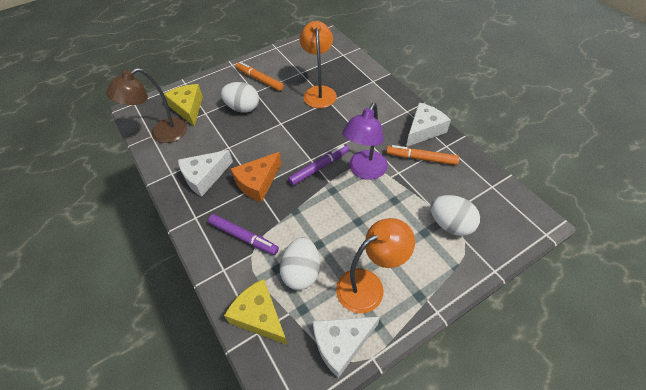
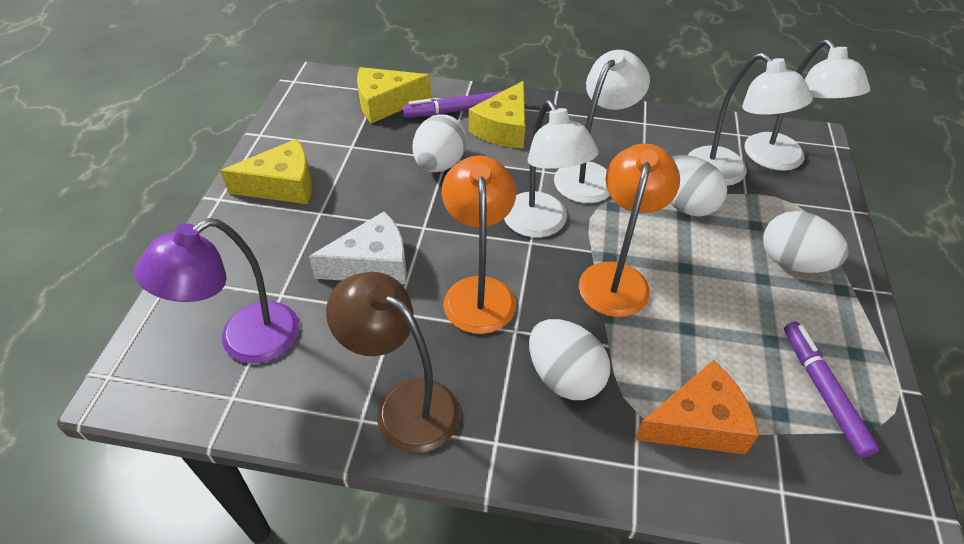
orange marker: [236,62,284,91] [386,145,459,165] = 2 -> none = 0
white cheese: [178,150,233,197] [313,316,380,378] [406,103,451,147] = 3 -> [309,212,407,284] = 1
white egg: [221,82,259,113] [280,237,320,290] [430,195,480,236] = 3 -> [413,114,467,172] [529,319,610,400] [670,155,727,217] [763,211,849,273] = 4
white lamp: none = 0 -> [504,100,599,238] [554,50,650,203] [688,52,813,186] [745,39,870,171] = 4
yellow cheese: [164,84,203,127] [224,279,288,345] = 2 -> [220,139,312,204] [357,67,431,123] [469,81,525,148] = 3

